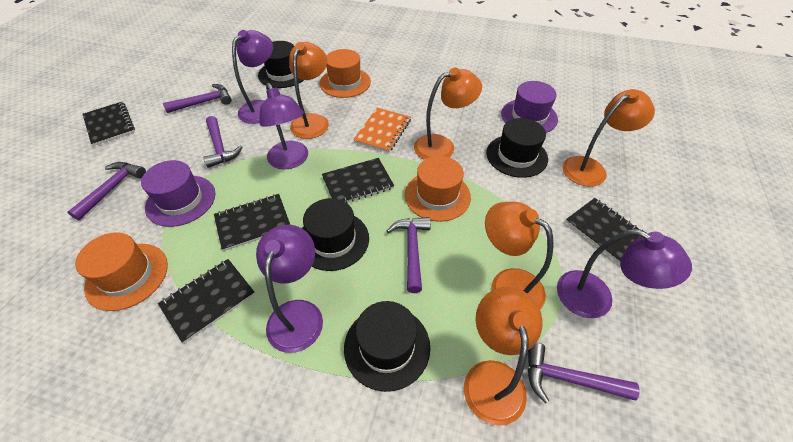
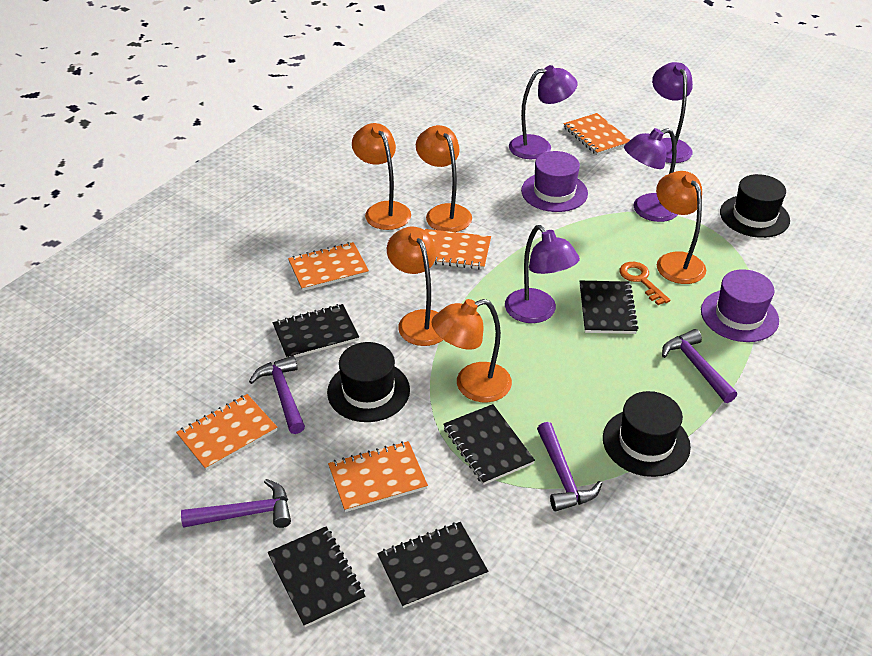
black hat: [258,41,304,88] [302,198,369,271] [344,301,430,392] [486,118,548,178] = 4 -> [327,342,410,422] [603,391,691,477] [720,174,790,238] = 3
orange hat: [75,232,168,311] [320,49,371,98] [405,156,471,222] = 3 -> none = 0
orange key: none = 0 -> [619,262,670,305] = 1
orange notebook: [353,108,411,153] = 1 -> [176,394,277,471] [288,242,369,291] [328,441,428,512] [425,229,491,269] [563,113,630,155] = 5
purple hammer: [67,162,146,220] [163,84,232,113] [203,116,243,168] [387,217,431,293] [528,342,640,403] = 5 -> [181,479,291,528] [249,355,305,434] [537,422,602,511] [662,329,737,403] = 4

